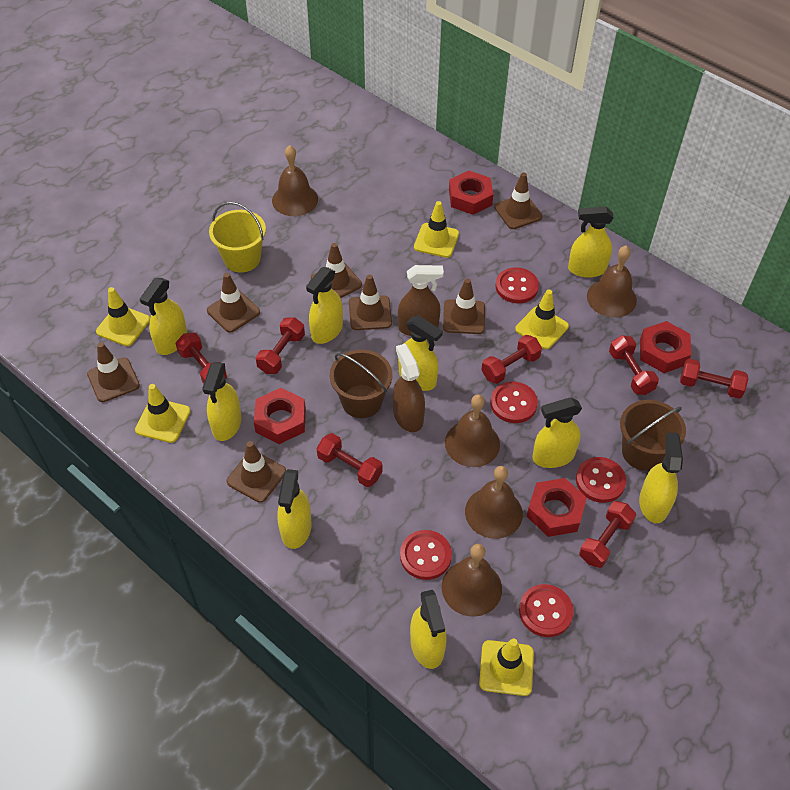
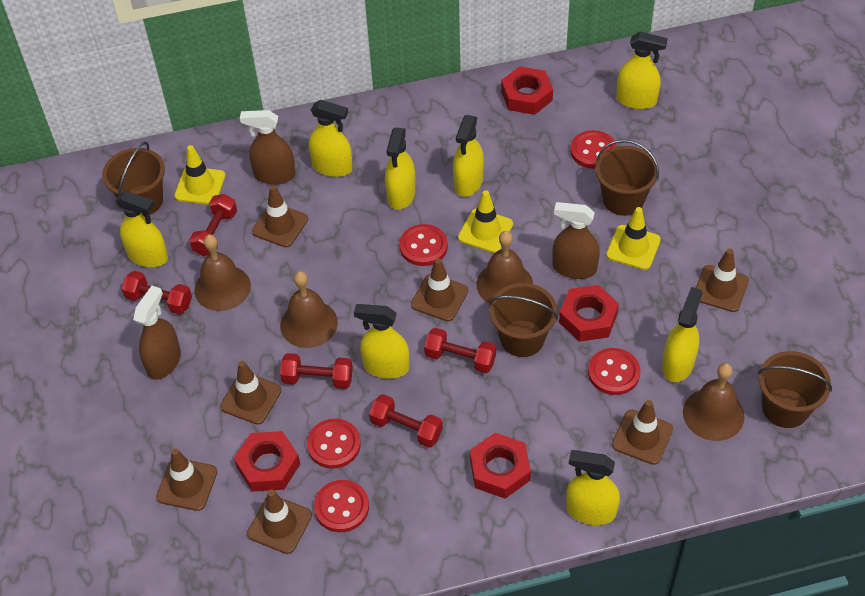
brown bell: [272,145,318,216] [442,544,502,617] [445,394,500,467] [465,466,523,539] [587,246,637,318] = 5 -> [194,235,251,311] [280,271,338,348] [477,231,533,303] [683,363,745,441] = 4
brown bucket: [330,350,392,418] [620,400,686,470] = 2 -> [102,142,165,215] [489,283,558,357] [595,140,659,216] [758,351,832,428] = 4
brown spray bottle: [393,344,425,432] [398,265,444,336] = 2 -> [133,286,181,380] [240,110,296,185] [552,202,600,279] = 3
red dumbbell: [176,333,227,384] [256,317,305,374] [316,433,382,487] [481,335,542,384] [579,501,636,568] [609,335,659,395] [680,358,748,399] = 7 -> [121,271,192,315] [189,194,237,256] [280,353,353,389] [369,394,443,448] [424,328,496,373] = 5
yellow bucket: [209,202,266,272] = 1 -> none = 0
yellow spray bottle: [140,278,187,355] [202,362,242,441] [277,469,312,549] [306,267,343,344] [398,315,443,391] [410,590,447,669] [532,397,582,468] [568,207,613,278] [639,432,683,523] = 9 -> [116,191,168,267] [309,100,353,177] [354,304,409,379] [385,127,416,210] [453,115,484,197] [566,450,620,525] [616,31,668,109] [662,287,702,382] = 8
yellow traffic cone: [96,287,150,346] [135,384,191,443] [414,201,459,258] [479,639,534,696] [515,290,569,349] = 5 -> [174,145,226,205] [458,190,513,253] [606,207,661,270] = 3

